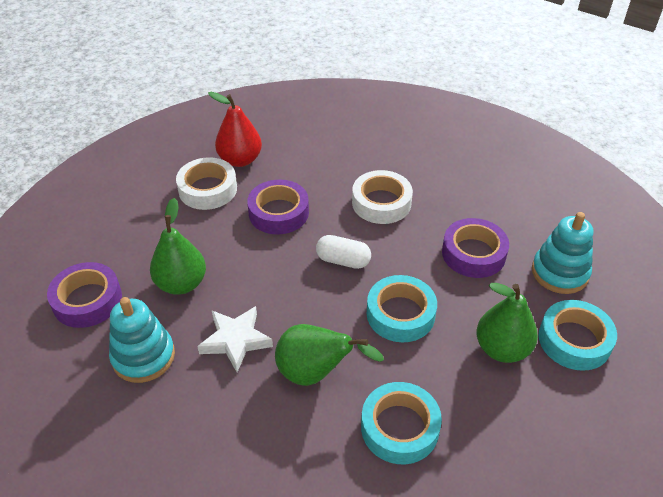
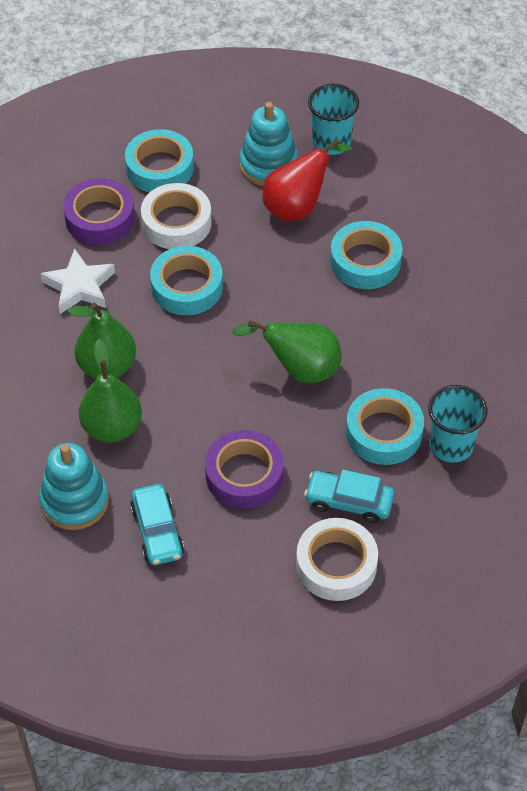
purple tape: [47,262,122,328] [247,179,309,235] [442,218,509,278] = 3 -> [63,178,135,245] [205,430,284,509] = 2
turquoise car: none = 0 -> [130,484,184,565] [304,469,395,523] = 2
turquoise cup: none = 0 -> [308,84,359,155] [428,385,487,463] = 2
turquoise tape: [361,382,442,464] [367,275,437,342] [539,300,617,371] = 3 -> [125,129,194,193] [150,246,223,315] [330,221,403,289] [346,388,424,465] = 4
white capsule: [316,235,371,269] = 1 -> none = 0

